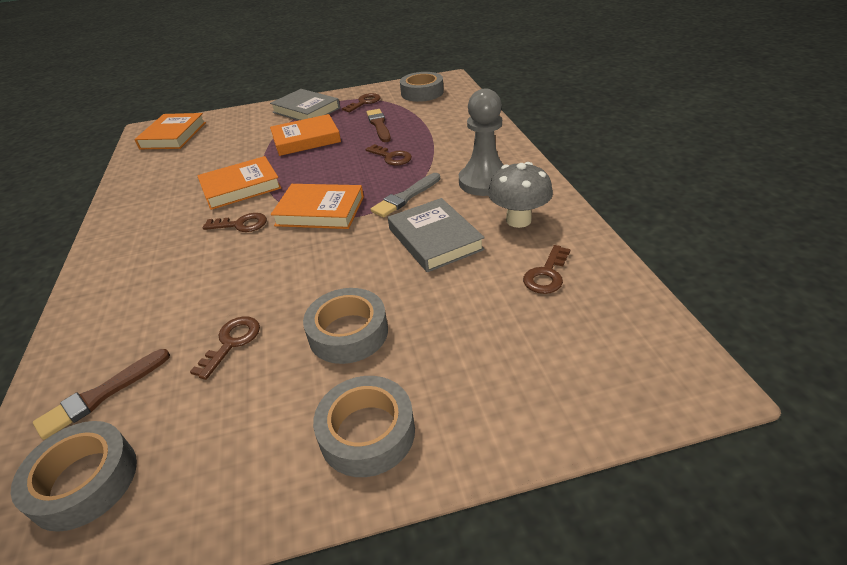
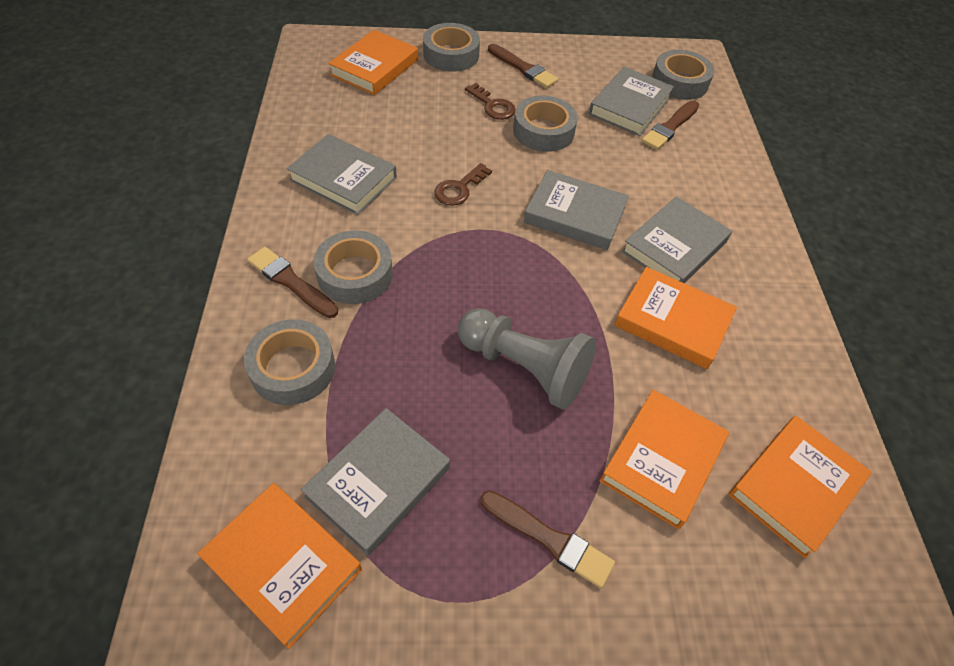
brown brush: [33,349,170,440] [366,109,391,142] = 2 -> [247,247,338,318] [480,490,615,588] [488,44,558,88] [641,100,699,150] = 4
brown key: [190,316,260,380] [202,213,267,232] [342,93,381,112] [365,144,412,166] [523,245,571,294] = 5 -> [434,163,492,206] [465,83,515,120] = 2
grey book: [270,89,340,121] [388,198,485,272] = 2 -> [287,134,397,215] [301,408,450,556] [524,170,629,250] [589,67,674,136] [621,196,732,283] = 5
grey brush: [371,173,440,217] = 1 -> none = 0
grey mushroom: [488,162,553,228] = 1 -> none = 0
grey tape: [11,421,137,532] [303,288,388,364] [313,376,415,477] [400,72,444,102] = 4 -> [244,319,335,405] [314,230,393,304] [423,23,480,72] [513,95,578,152] [652,50,714,100] = 5
orange book: [134,113,206,149] [197,156,281,210] [270,114,341,156] [271,184,364,229] = 4 -> [197,483,362,649] [328,30,418,95] [600,390,729,529] [614,267,737,369] [729,416,872,558] = 5

